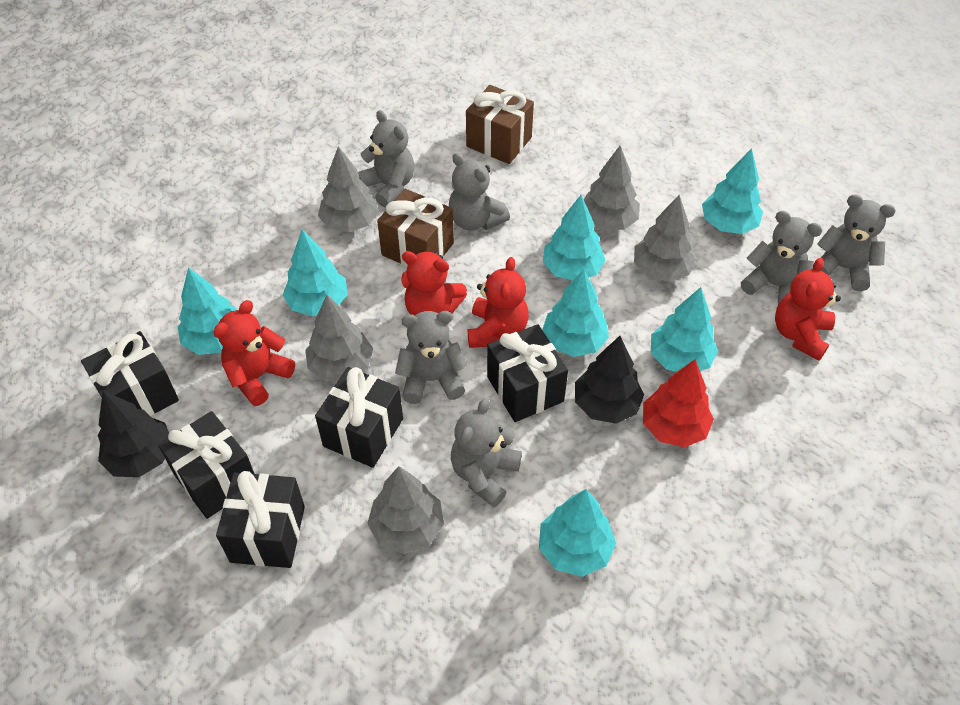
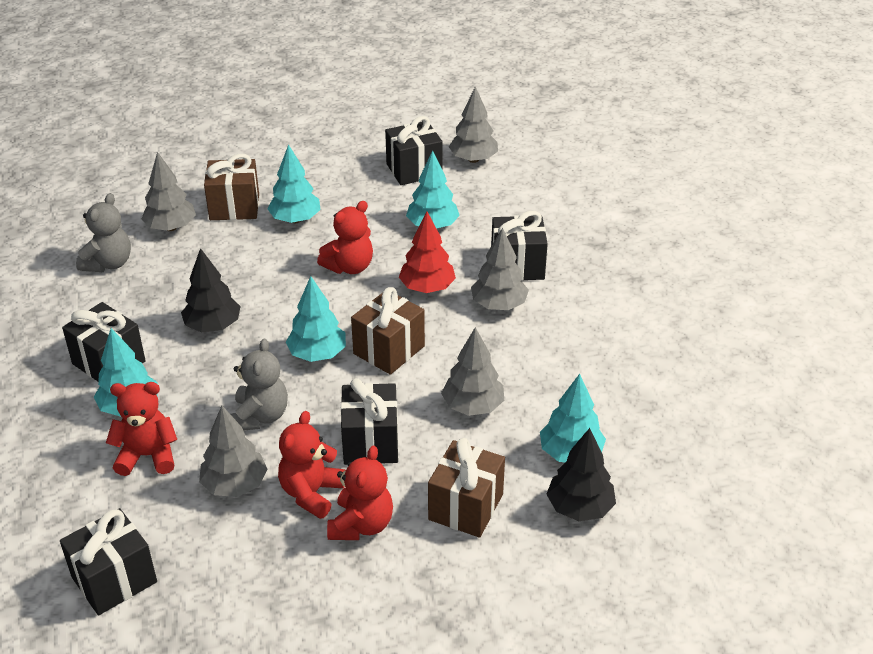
brown gift: [377,189,454,267] [466,85,534,164] = 2 -> [204,154,259,220] [351,287,425,375] [428,438,505,538] = 3
grey teddy bear: [358,110,415,208] [395,311,468,404] [449,153,510,231] [451,398,522,507] [741,211,822,305] [817,194,896,291] = 6 -> [76,193,131,272] [231,339,288,431] = 2
turquoise tree: [178,267,237,355] [283,229,348,316] [539,489,616,577] [542,269,609,357] [543,195,606,280] [651,287,718,372] [702,148,763,234] = 7 -> [94,328,158,417] [267,144,320,223] [286,276,346,362] [406,151,460,229] [540,374,606,462] = 5

